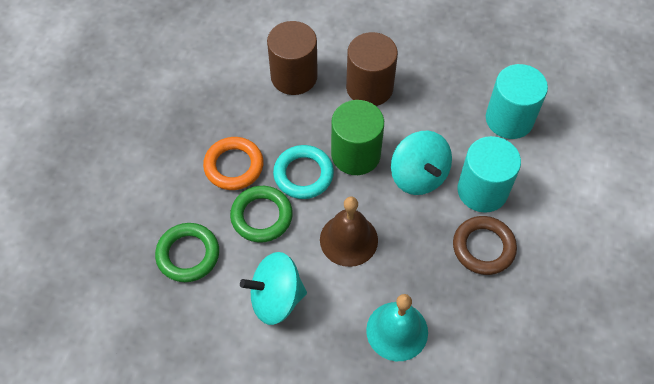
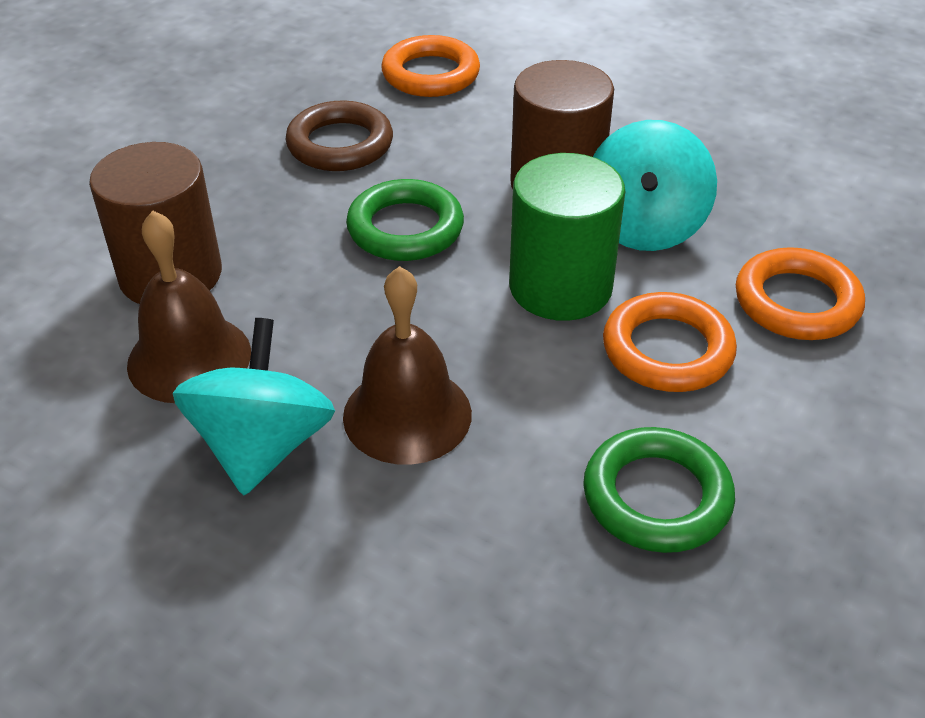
brown bell: [320,196,378,267] = 1 -> [127,211,251,403] [343,266,472,465] = 2
orange ring: [203,137,264,190] = 1 -> [381,35,480,97] [603,292,737,392] [736,247,865,340] = 3
turquoise bell: [366,294,428,361] = 1 -> none = 0
turquoise cylinder: [457,136,521,213] [486,64,548,139] = 2 -> none = 0
turquoise ring: [273,145,334,199] = 1 -> none = 0

